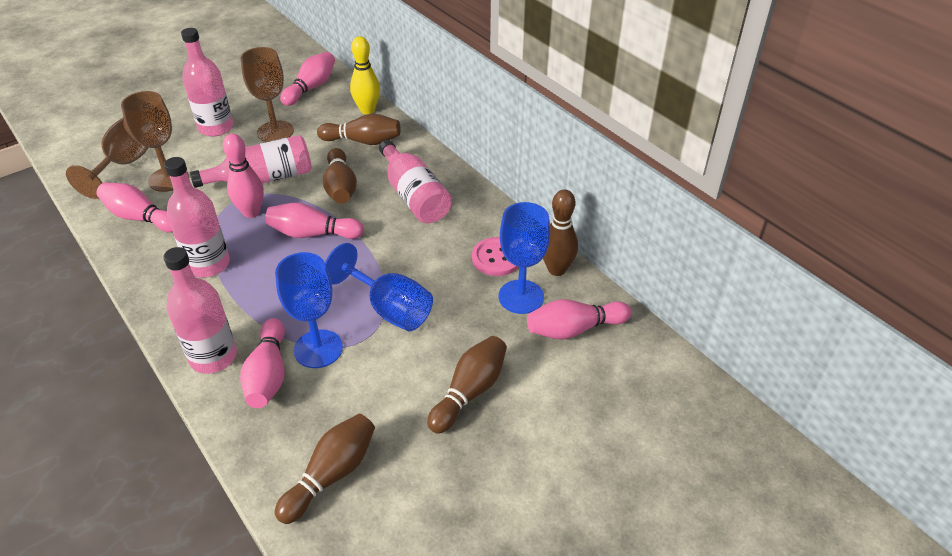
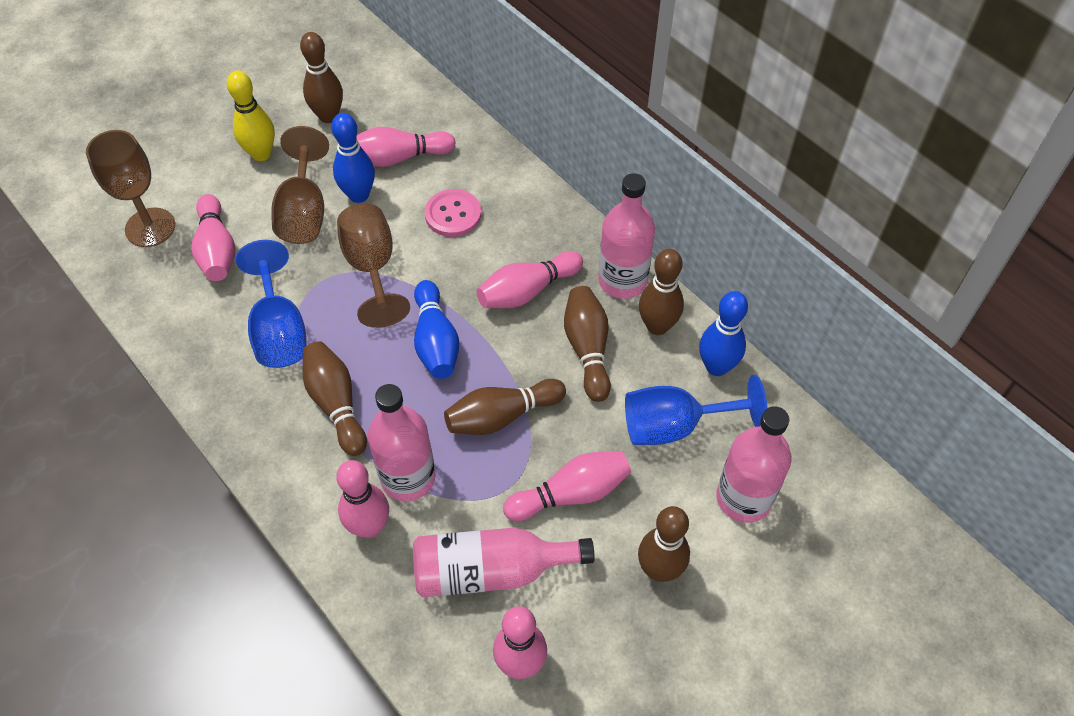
blue bowling pin: none = 0 -> [331,113,375,203] [414,280,459,379] [699,291,748,376] = 3
blue goblet: [275,252,343,368] [325,243,433,331] [498,202,550,314] = 3 -> [236,240,307,368] [625,375,767,445] = 2
brown bowling pin: [275,414,375,524] [317,114,401,145] [323,148,357,204] [427,336,507,433] [543,189,578,276] = 5 -> [300,32,343,123] [303,341,367,456] [444,379,566,435] [564,286,611,402] [638,506,690,582] [639,249,684,335] = 6
pink bottle: [163,247,237,373] [164,157,230,277] [181,28,233,137] [190,135,312,188] [379,140,452,223] = 5 -> [368,384,436,501] [413,528,595,597] [598,173,655,299] [716,406,791,523] = 4

